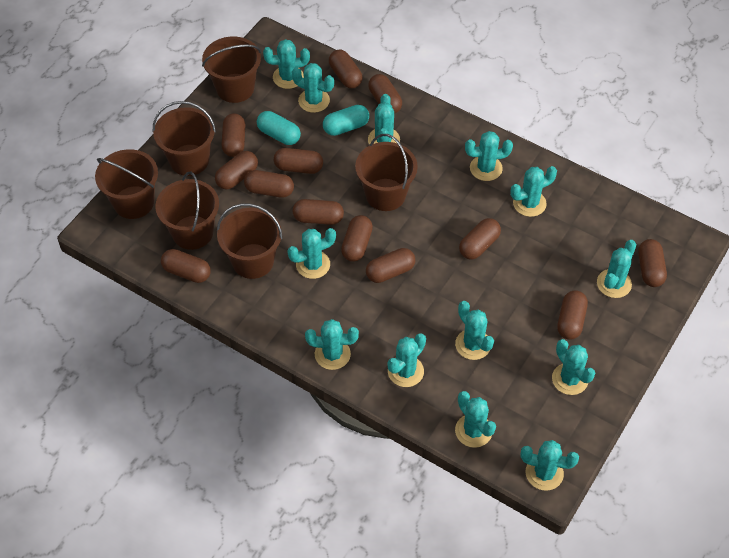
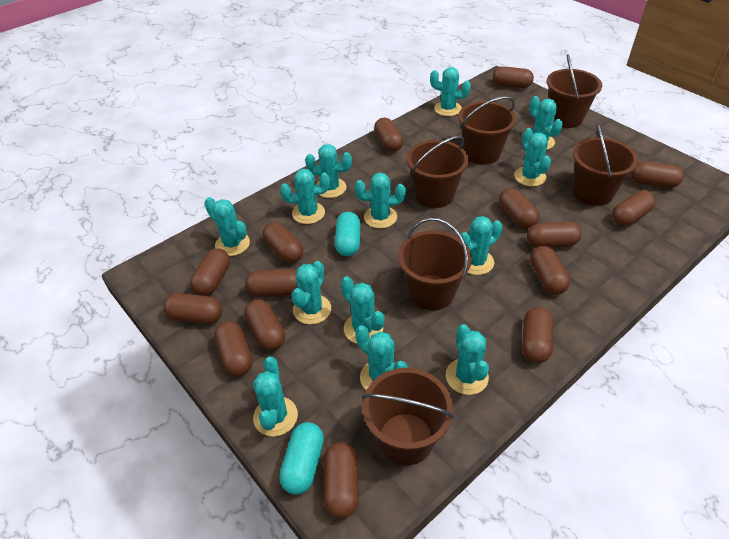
brown capsule: [161,249,211,283] [215,151,258,190] [221,113,245,157] [244,170,294,198] [274,148,323,174] [293,199,344,225] [329,50,363,89] [341,215,373,262] [366,248,415,283] [368,74,402,114] [459,218,501,259] [557,290,588,340] [638,239,667,287] = 13 -> [163,293,222,324] [190,248,230,296] [214,321,253,376] [244,299,285,350] [245,268,297,297] [262,222,303,263] [323,442,359,518] [374,118,403,152] [493,66,534,88] [499,188,540,229] [522,307,553,363] [527,221,582,248] [530,246,570,295] [612,190,655,226] [630,161,684,188] = 15

